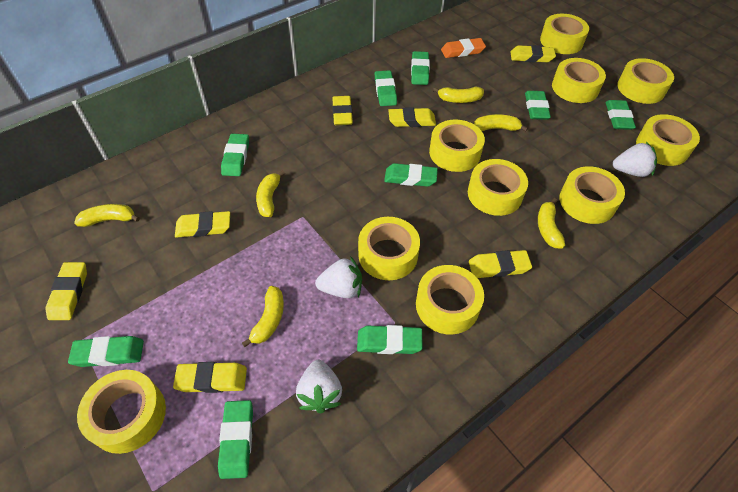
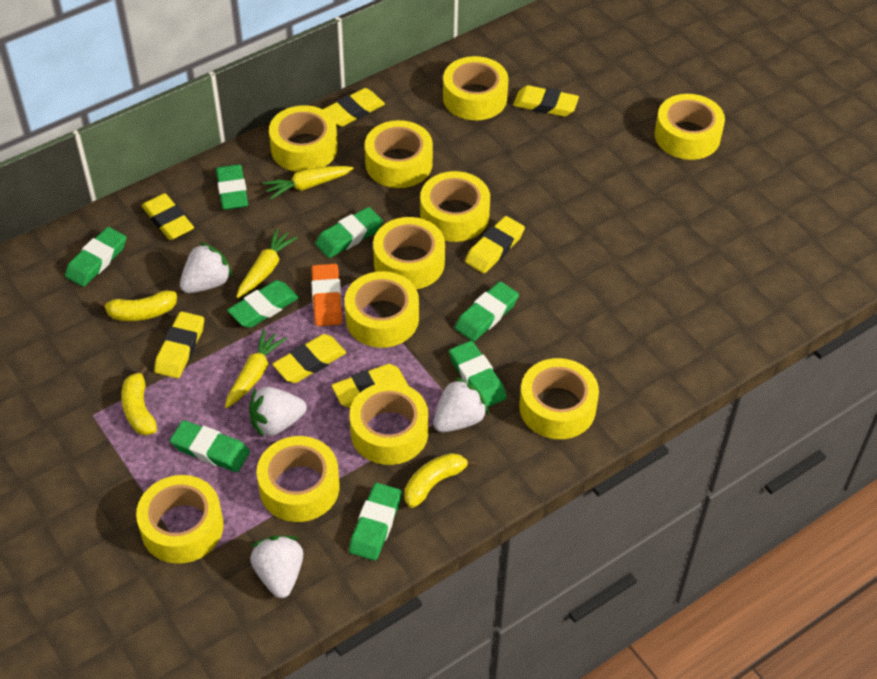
green eraser: [68,336,144,367] [218,400,253,479] [221,134,249,176] [357,325,423,354] [375,70,397,106] [384,163,438,187] [411,51,430,85] [525,91,551,120] [606,100,636,130] = 9 -> [65,227,127,287] [170,420,250,472] [216,164,248,210] [227,280,299,328] [315,207,383,258] [349,483,402,561] [449,341,507,407] [455,281,519,341] = 8
white strawberry: [296,360,342,413] [315,256,362,298] [613,142,657,177] = 3 -> [180,242,233,293] [249,387,307,438] [250,536,303,598] [433,377,489,432] = 4
yellow banana: [74,204,140,227] [242,286,284,347] [256,170,285,217] [433,87,484,103] [474,114,528,132] [538,198,565,248] = 6 -> [97,290,177,321] [121,366,157,435] [405,453,477,508] = 3
yellow carrot: none = 0 -> [225,329,287,408] [236,229,298,298] [263,166,354,200] = 3
yellow tape: [77,370,166,454] [358,217,420,280] [416,265,484,334] [429,120,485,172] [468,159,528,216] [540,14,589,54] [552,58,606,103] [559,166,625,224] [617,58,674,104] [636,114,700,166] = 10 -> [136,475,224,564] [256,436,340,522] [269,105,338,172] [345,271,419,348] [350,382,429,465] [365,120,433,188] [373,217,445,289] [420,171,490,242] [443,56,508,120] [519,358,599,439] [655,94,725,160] = 11

